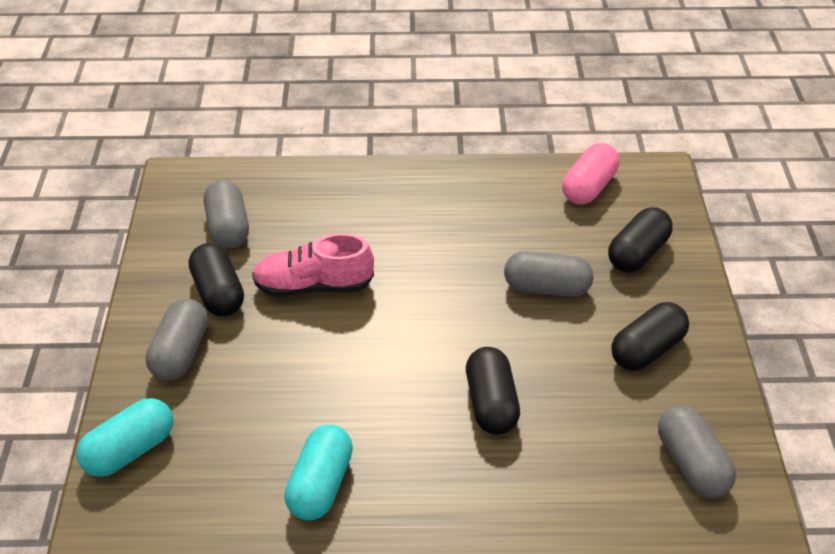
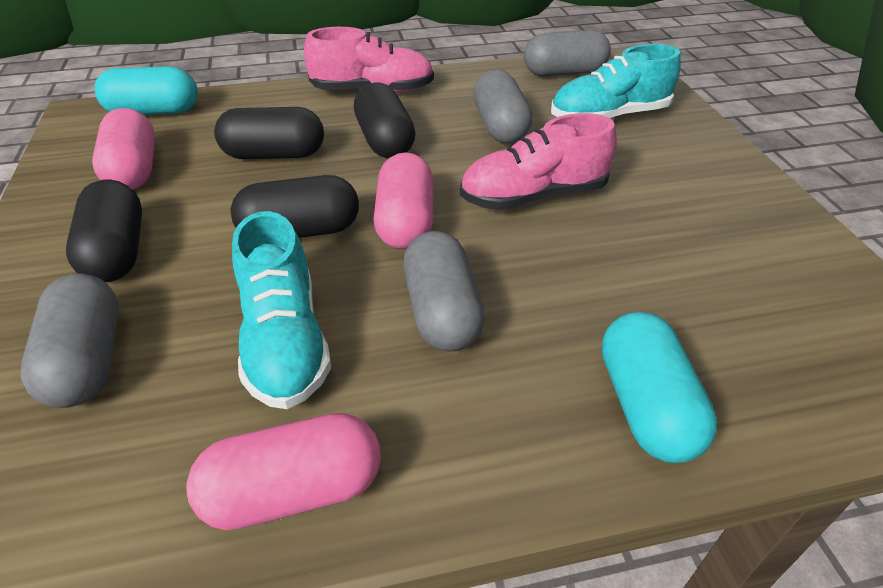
pink capsule: [562,143,619,205] = 1 -> [92,108,155,190] [186,413,381,530] [373,152,433,249] = 3
pink shoe: [252,233,374,297] = 1 -> [304,27,434,93] [460,113,617,210] = 2
turquoise shoe: none = 0 -> [232,211,331,409] [551,44,681,118] = 2

